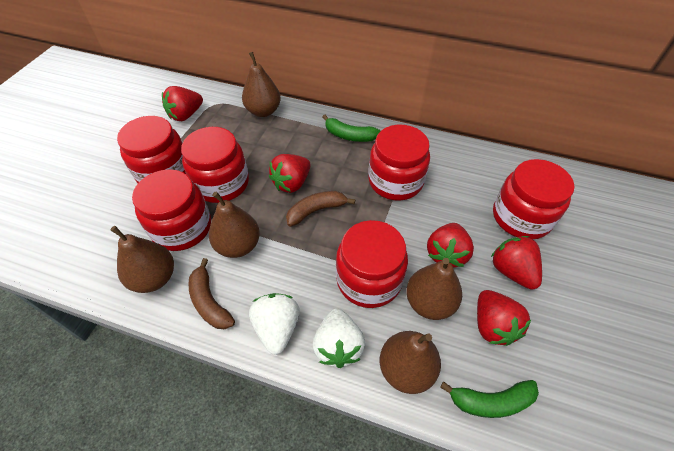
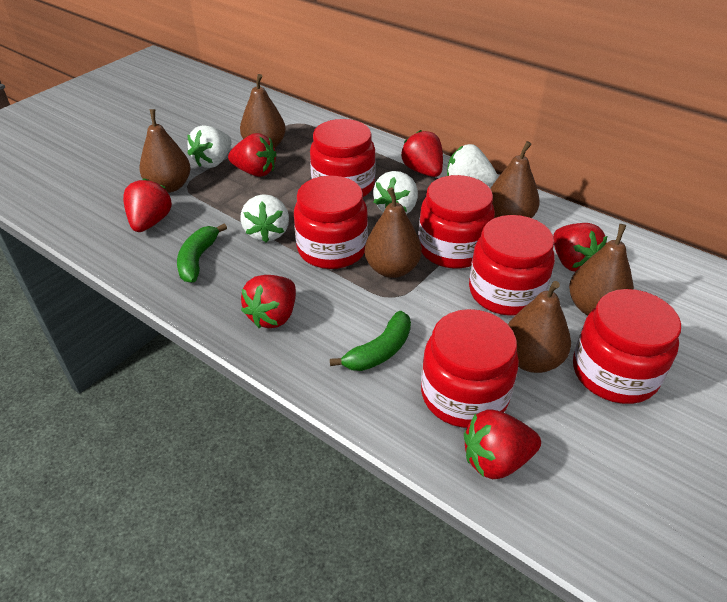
brown banana: [188,258,235,329] [286,191,355,227] = 2 -> none = 0
brown pear: [110,226,174,293] [209,192,260,258] [242,52,281,117] [380,331,441,394] [406,258,462,320] = 5 -> [139,109,191,193] [240,74,286,148] [364,187,422,278] [490,141,540,218] [508,281,571,373] [569,224,634,315] = 6
red strawberry: [162,86,203,121] [269,154,311,193] [427,223,474,268] [477,290,531,346] [491,236,542,290] = 5 -> [123,178,172,232] [228,133,277,177] [241,275,296,328] [401,130,443,177] [464,409,541,479] [553,223,607,272] = 6
white strawberry: [249,293,300,355] [313,308,365,368] = 2 -> [187,125,232,168] [240,194,289,243] [373,171,418,214] [447,144,498,186] = 4

